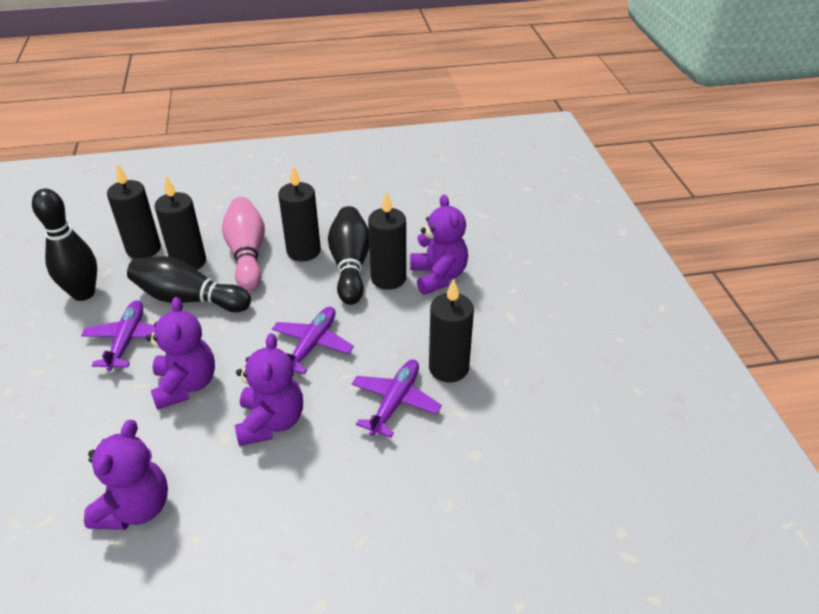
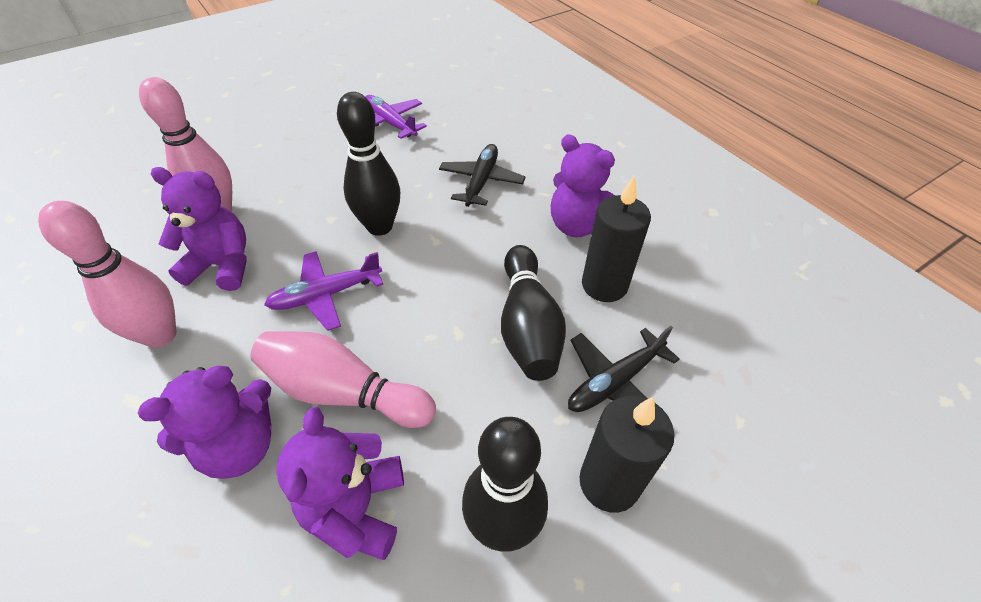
black candle: [107,164,161,259] [154,176,206,270] [278,166,321,261] [368,191,406,290] [429,279,474,382] = 5 -> [580,396,675,513] [582,176,651,302] = 2
black plane: none = 0 -> [439,144,525,207] [568,326,680,412] = 2
pink bowling pin: [222,197,265,291] = 1 -> [38,201,177,348] [139,77,232,212] [250,331,436,428] = 3
purple plane: [81,300,155,371] [272,307,354,374] [352,360,442,438] = 3 -> [264,251,383,331] [365,95,427,139] = 2

